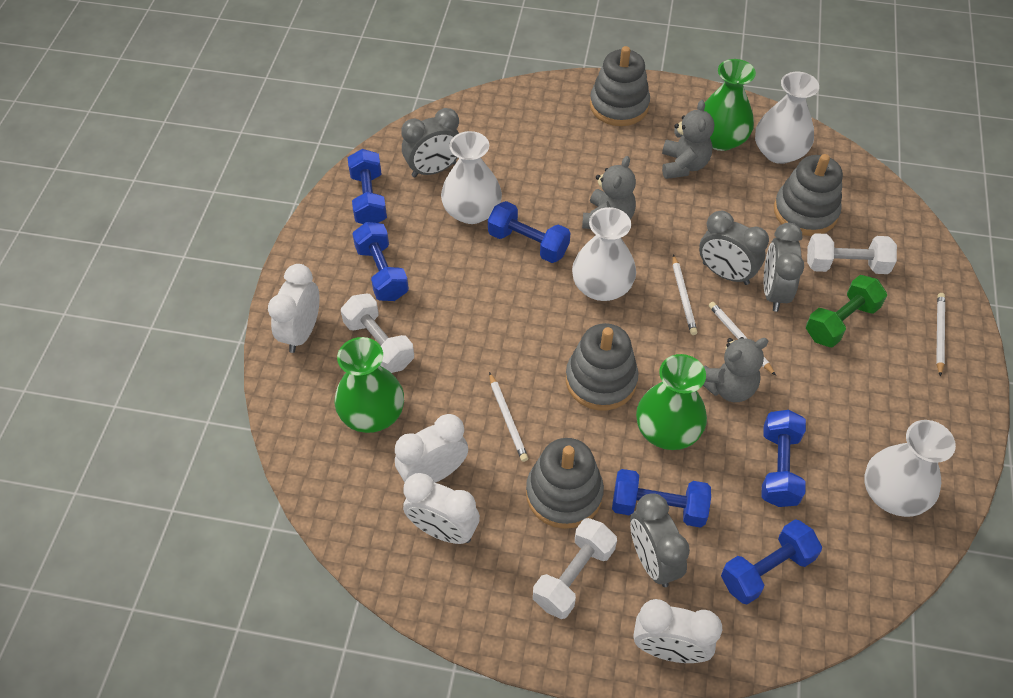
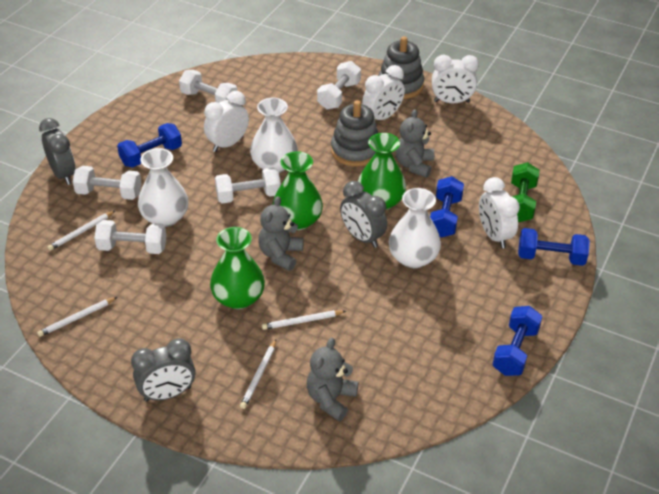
blue dumbbell: [348,149,387,224] [352,222,409,301] [488,201,570,263] [612,469,711,528] [721,519,822,605] [761,410,806,507] = 6 -> [117,123,182,168] [430,176,464,237] [492,306,543,376] [518,228,590,266] = 4
grey clock: [401,108,459,178] [630,493,690,587] [699,211,769,285] [764,223,804,312] = 4 -> [39,118,76,185] [131,338,196,402] [340,181,387,248] = 3
grey stacking toy: [526,438,604,529] [566,323,638,410] [590,46,650,126] [774,154,843,236] = 4 -> [331,100,378,167] [378,36,424,99] = 2
white dumbbell: [341,294,414,373] [533,518,617,619] [807,233,897,274] = 3 -> [73,166,142,200] [94,220,166,254] [179,70,237,103] [215,167,281,203] [317,61,361,110] = 5
white vase: [441,131,502,224] [572,207,636,301] [755,72,819,164] [864,420,956,517] = 4 -> [138,148,189,227] [250,98,298,173] [389,188,441,268] = 3

